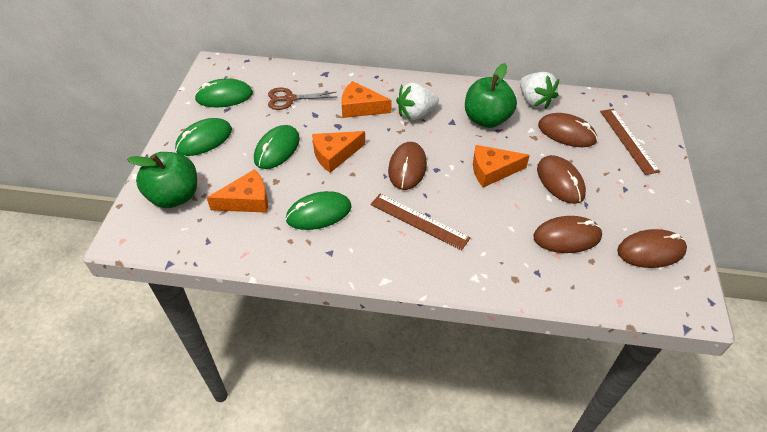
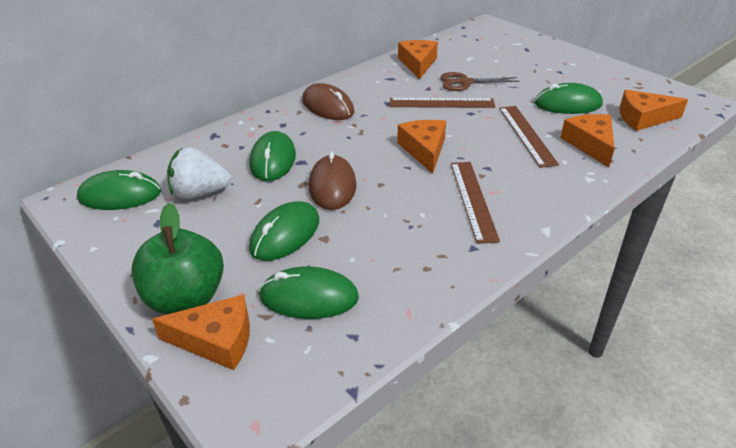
brown mouse: [388,142,427,190] [534,216,602,253] [537,155,586,204] [538,113,598,147] [617,229,687,268] = 5 -> [302,83,354,120] [309,151,357,210] = 2
brown ruler: [370,194,470,250] [600,109,660,175] = 2 -> [390,98,495,108] [451,162,500,244] [499,106,559,168] = 3
green apple: [127,152,197,208] [465,63,517,128] = 2 -> [131,203,224,314] = 1
green mouse: [175,118,232,156] [195,78,253,107] [254,125,300,169] [285,191,351,230] = 4 -> [77,170,161,210] [249,131,296,181] [249,201,319,261] [259,266,359,319] [535,83,603,114] = 5
orange cheese: [207,169,268,213] [312,131,365,173] [341,81,392,118] [473,145,530,188] = 4 -> [152,294,250,370] [397,120,446,174] [398,40,438,79] [560,114,615,167] [620,90,688,131] = 5
white strawberry: [396,83,439,120] [520,72,559,109] = 2 -> [167,147,231,199] = 1

